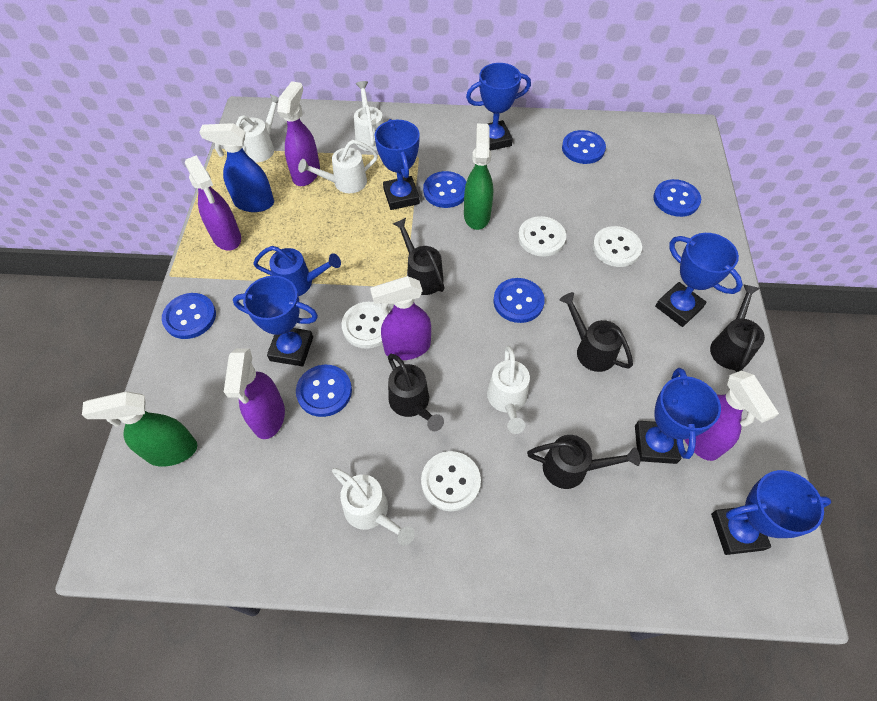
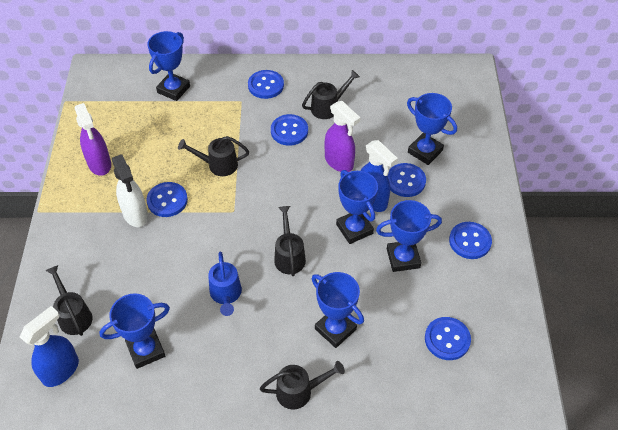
blue spray bottle: [199,123,274,212] = 1 -> [20,306,79,387] [360,140,398,212] = 2
green spray bottle: [82,391,197,467] [464,124,493,230] = 2 -> none = 0
purple spray bottle: [185,155,241,251] [224,348,285,439] [277,81,320,186] [370,276,431,360] [684,371,779,461] = 5 -> [75,103,111,176] [325,101,360,172] = 2
white button: [341,302,390,349] [421,451,481,511] [518,216,566,257] [593,226,642,267] = 4 -> none = 0
white spray bottle: none = 0 -> [112,154,148,227] = 1
white watering can: [236,94,279,162] [298,140,378,193] [332,468,415,546] [354,81,384,151] [487,346,530,434] = 5 -> none = 0

